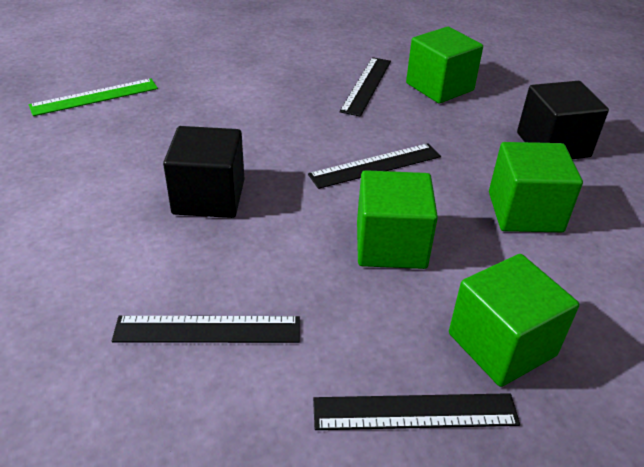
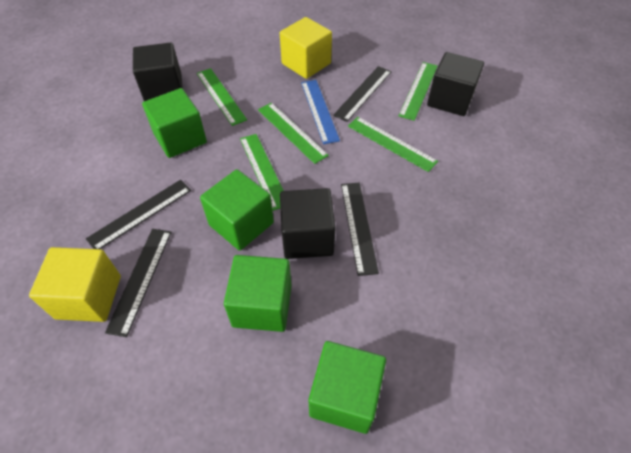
black cube: [163,126,244,218] [517,81,609,159] = 2 -> [133,42,183,101] [280,188,335,259] [427,52,484,116] = 3
blue ruler: none = 0 -> [301,80,340,144] = 1
green ruler: [29,78,158,116] = 1 -> [197,68,247,126] [240,134,284,211] [258,103,329,164] [348,117,438,172] [399,62,438,121] = 5
yellow cube: none = 0 -> [29,247,121,322] [280,17,332,79] = 2

